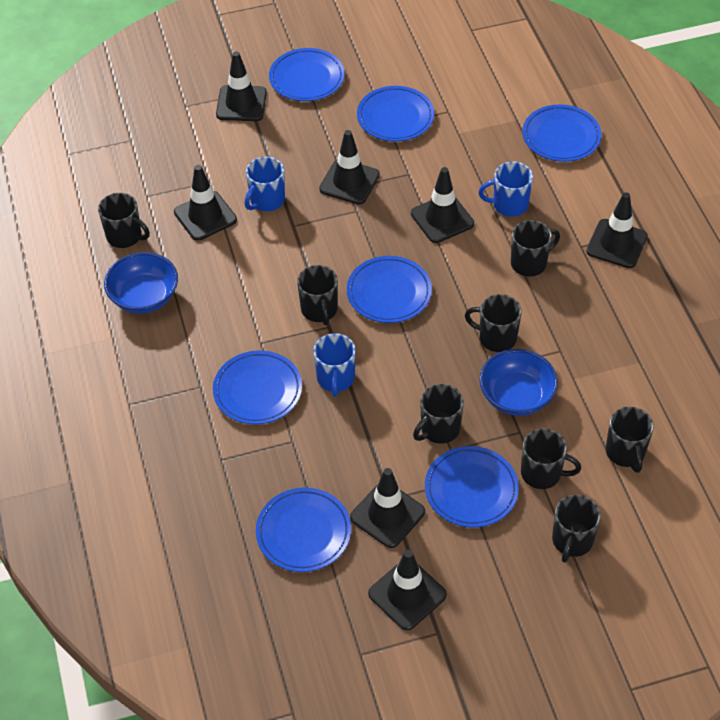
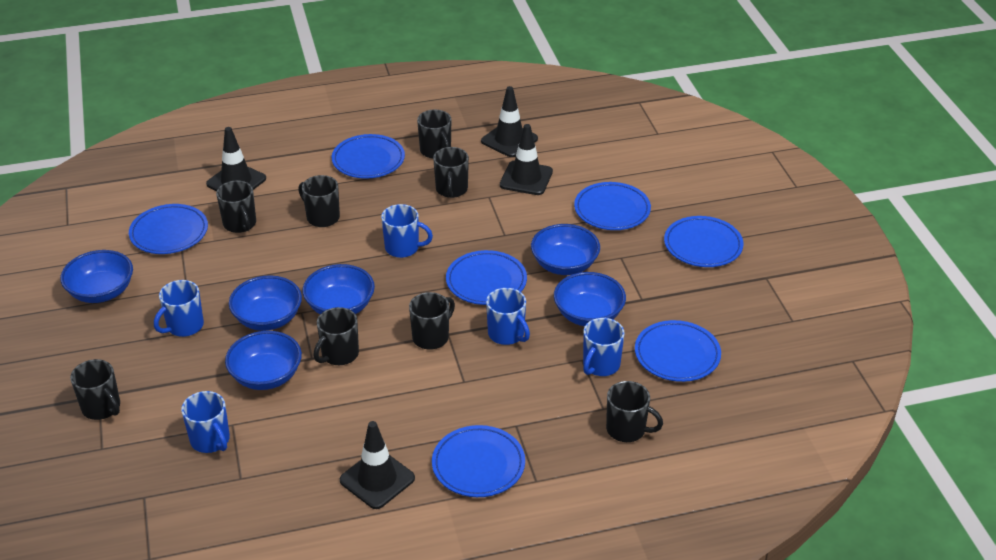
black traffic cone: [174,165,237,241] [216,51,267,121] [319,130,380,205] [350,468,425,548] [368,550,447,630] [411,167,474,243] [586,192,648,268] = 7 -> [206,127,266,191] [340,421,415,509] [481,86,538,157] [500,124,553,195] = 4
blue bowl: [104,252,178,313] [479,349,558,416] = 2 -> [60,250,133,303] [225,331,302,390] [229,275,302,331] [302,264,375,314] [531,224,600,275] [554,272,626,326] = 6
blue mug: [245,157,285,211] [313,333,356,397] [479,162,533,217] = 3 -> [154,280,204,337] [181,391,230,453] [381,204,433,258] [486,288,530,345] [583,318,625,376] = 5

